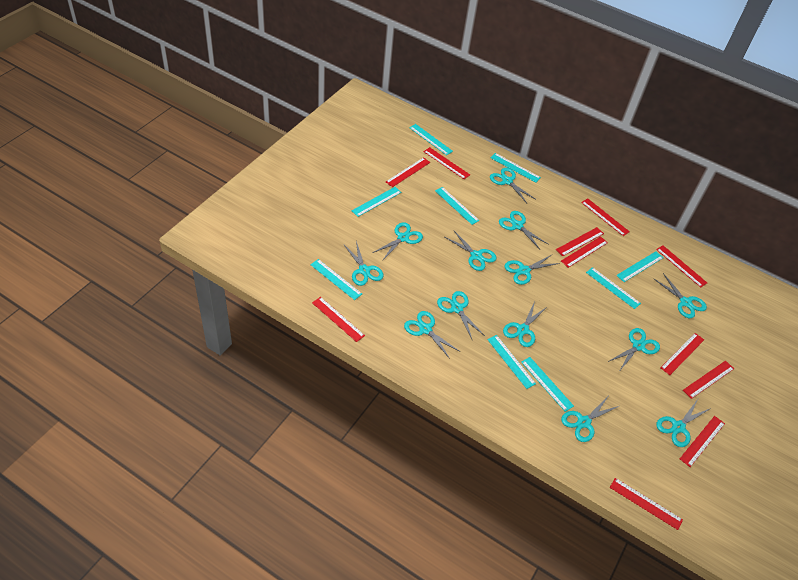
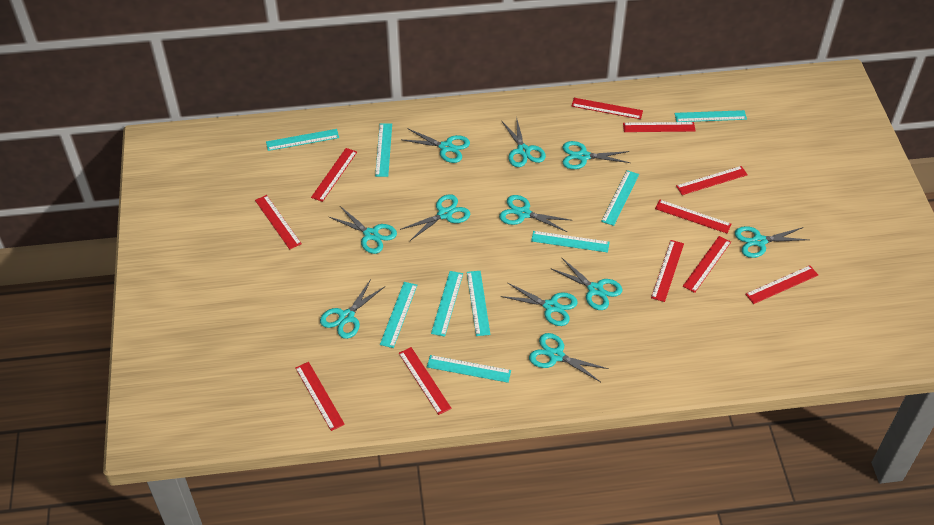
turquoise scissors: [343,241,384,286] [373,222,423,261] [404,311,461,359] [437,291,485,339] [445,231,497,271] [490,168,535,203] [499,211,549,249] [503,301,548,347] [504,255,560,285] [561,397,619,442] [608,328,660,372] [653,273,707,318] [656,399,711,447] = 13 -> [320,279,384,339] [329,206,397,254] [400,194,470,241] [403,128,470,163] [499,195,570,232] [500,283,578,326] [501,116,546,167] [529,333,609,382] [550,257,623,310] [563,141,630,169] [735,226,809,258] = 11

